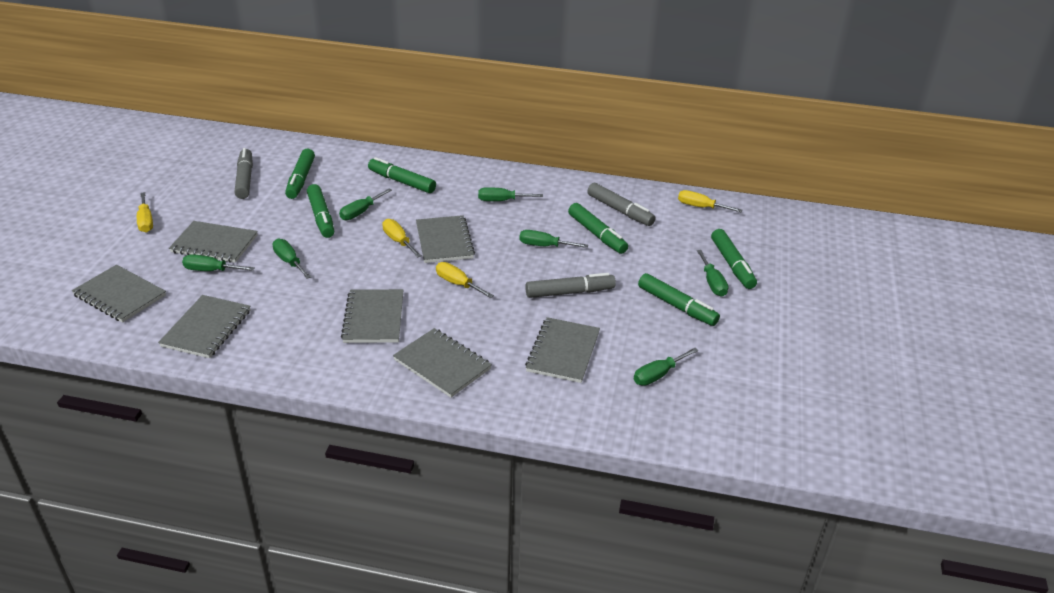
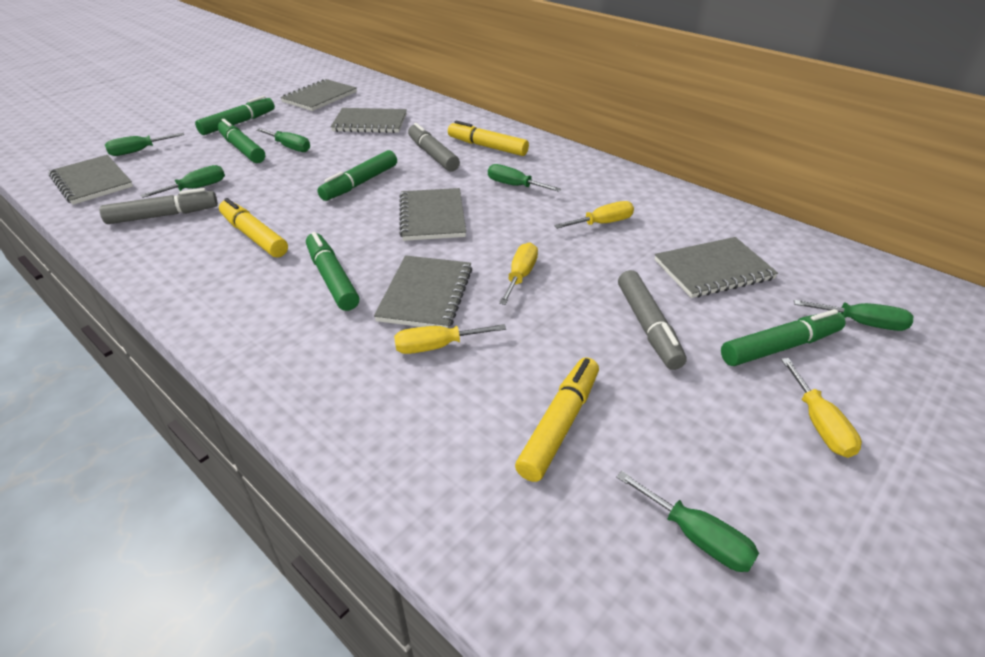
green marker: [285,149,315,199] [307,184,334,238] [368,157,436,193] [568,203,628,254] [638,273,720,326] [711,229,757,289] = 6 -> [195,96,275,135] [218,119,265,163] [306,232,359,311] [317,150,397,201] [721,309,846,366] = 5
green screwdriver: [182,254,255,271] [272,239,311,279] [339,188,392,220] [478,187,543,201] [519,230,588,248] [634,348,699,386] [697,250,728,296] = 7 -> [105,133,184,156] [140,165,225,198] [257,128,310,152] [488,164,561,192] [616,471,759,572] [794,300,913,331] = 6
grey notebook: [72,265,166,323] [158,295,250,358] [169,221,258,263] [341,289,404,343] [393,328,492,398] [416,215,475,263] [525,317,600,383] = 7 -> [49,155,133,205] [280,79,357,111] [331,108,407,133] [374,255,472,328] [399,188,466,241] [655,237,778,298] = 6
yellow marker: none = 0 -> [219,198,288,258] [448,121,529,156] [515,357,599,482] = 3

